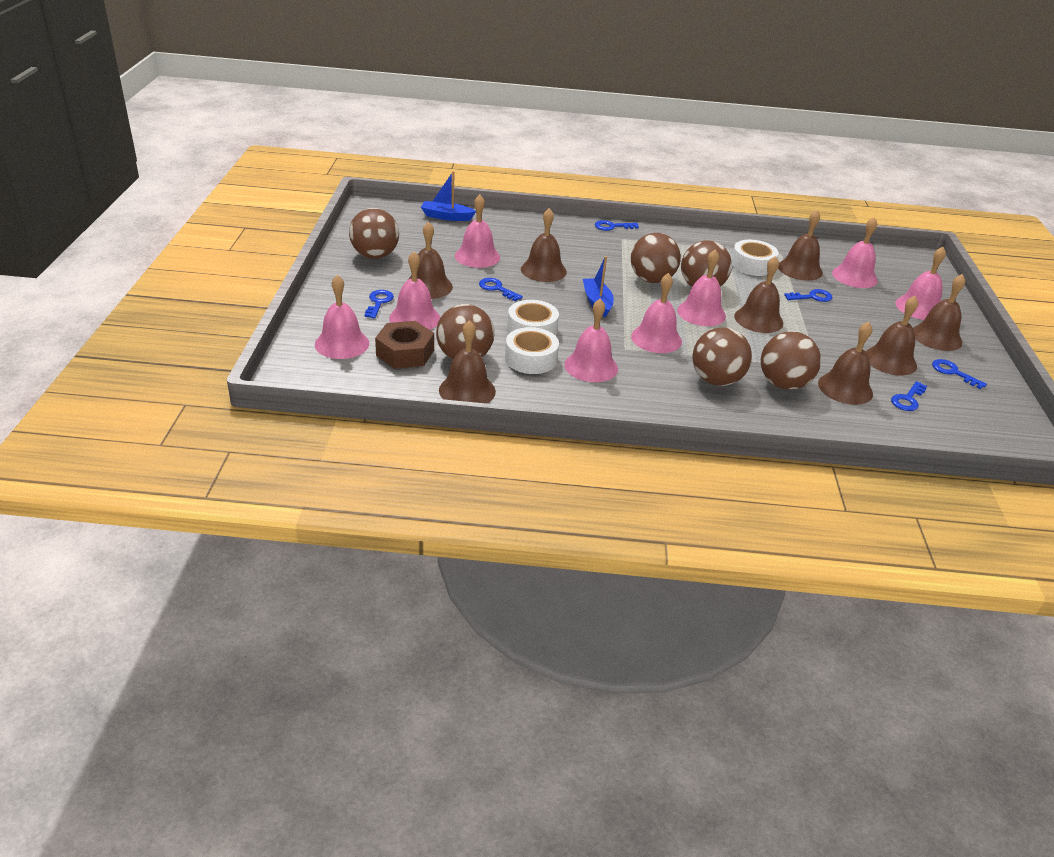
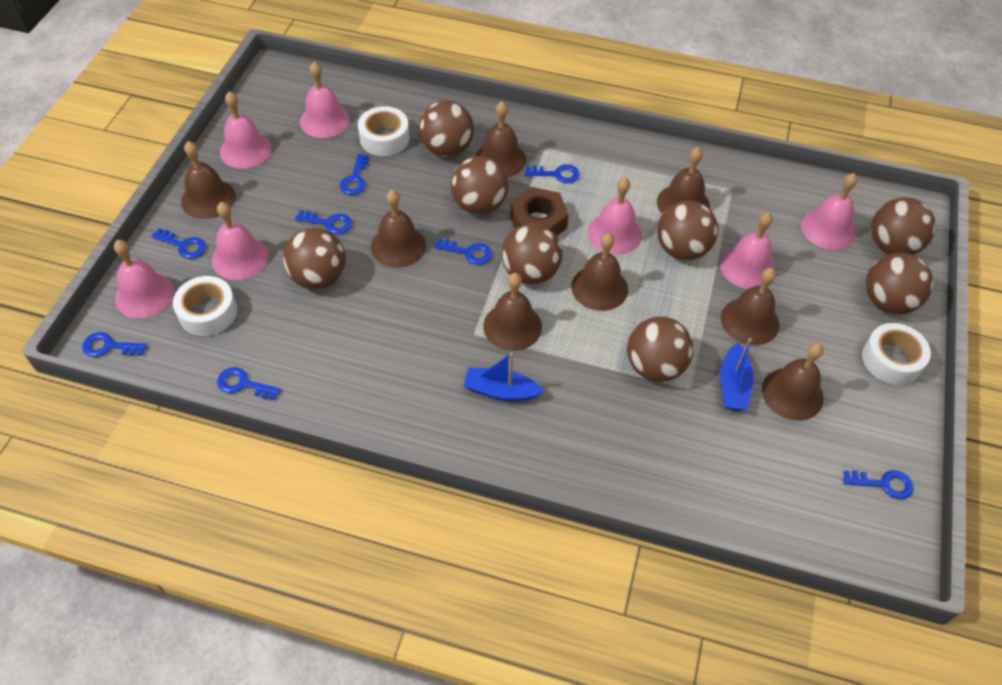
blue key: [364,290,394,318] [479,278,523,301] [595,220,639,231] [784,289,832,302] [891,381,927,411] [932,359,987,389] = 6 -> [82,332,147,357] [151,228,206,259] [217,367,281,400] [295,210,352,234] [340,154,369,195] [434,238,492,265] [525,164,580,183] [843,470,914,499] = 8
brown ball: [349,208,399,259] [436,304,494,359] [631,233,681,283] [681,240,732,287] [692,327,752,386] [761,331,821,390] = 6 -> [283,228,346,289] [419,100,474,157] [451,156,508,214] [502,223,563,285] [627,317,694,382] [657,200,718,260] [866,252,933,314] [871,197,936,255] = 8
pink bell: [315,275,369,359] [389,252,440,330] [455,194,500,268] [564,299,618,382] [631,273,682,353] [677,249,726,326] [832,217,878,288] [895,247,946,320] = 8 -> [114,240,174,318] [212,202,269,280] [220,91,272,169] [300,62,350,138] [588,177,642,255] [720,212,776,289] [801,173,858,250] = 7

